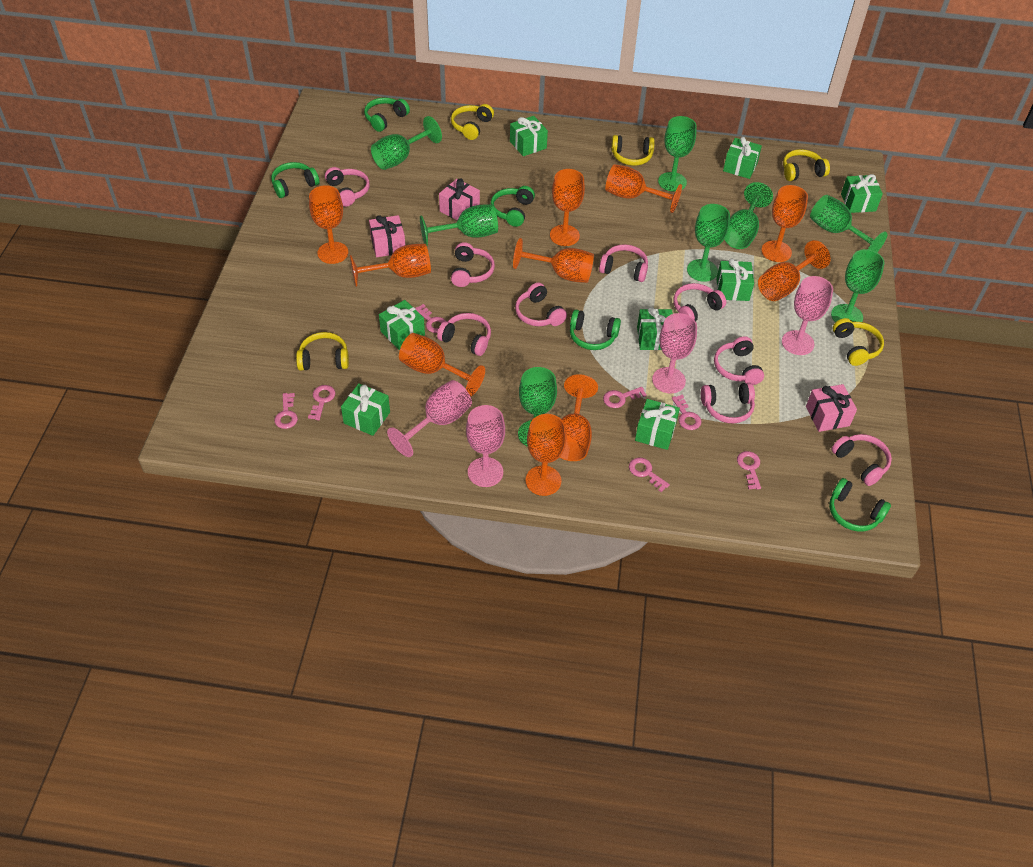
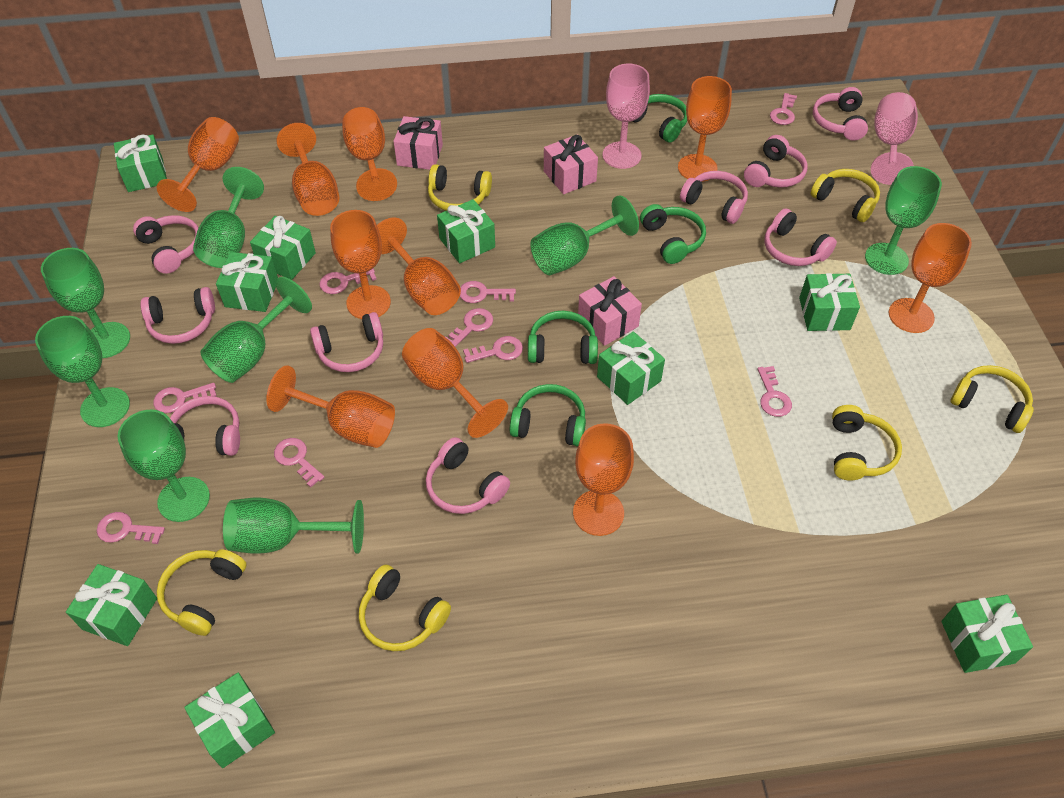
green gift: [341,383,390,436] [379,300,425,350] [510,116,548,156] [635,399,680,450] [637,307,673,350] [716,258,754,301] [723,137,762,179] [841,174,883,213] = 8 -> [66,564,157,646] [114,134,167,192] [184,673,275,768] [216,252,278,312] [250,216,316,280] [437,199,495,263] [597,331,665,405] [799,273,860,331] [941,595,1033,673] = 9
green headphones: [271,162,320,198] [364,97,410,132] [490,186,535,227] [570,310,621,350] [829,478,891,531] = 5 -> [510,384,586,446] [528,311,598,364] [632,94,687,143] [640,204,706,264] = 4
pink goblet: [387,380,472,457] [466,405,505,487] [652,313,697,393] [782,276,833,355] = 4 -> [603,64,650,169] [871,92,918,185] = 2
pink key: [274,393,298,429] [308,385,336,420] [415,304,446,333] [603,387,647,408] [629,458,670,492] [672,395,701,430] [737,451,761,489] = 7 -> [97,512,165,544] [153,383,217,413] [274,438,325,488] [319,269,377,294] [445,308,493,347] [460,281,516,303] [463,336,523,363] [757,366,792,417] [770,93,797,125] = 9
yellow headphones: [296,332,349,371] [451,104,494,140] [611,135,655,166] [783,149,830,181] [833,318,884,366] = 5 -> [157,549,247,636] [359,564,451,651] [428,164,492,211] [811,169,880,222] [832,405,902,481] [951,365,1034,433] = 6

